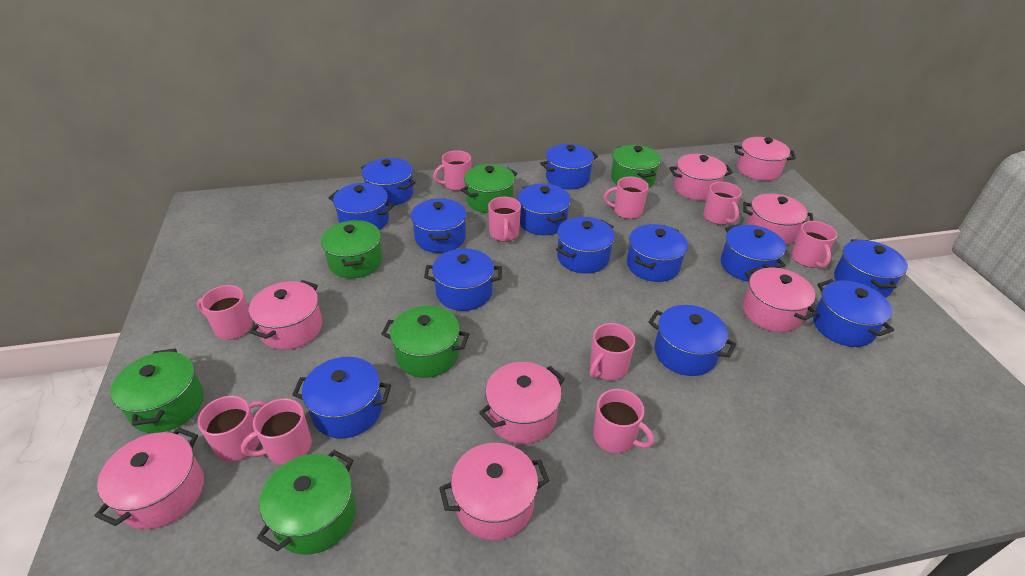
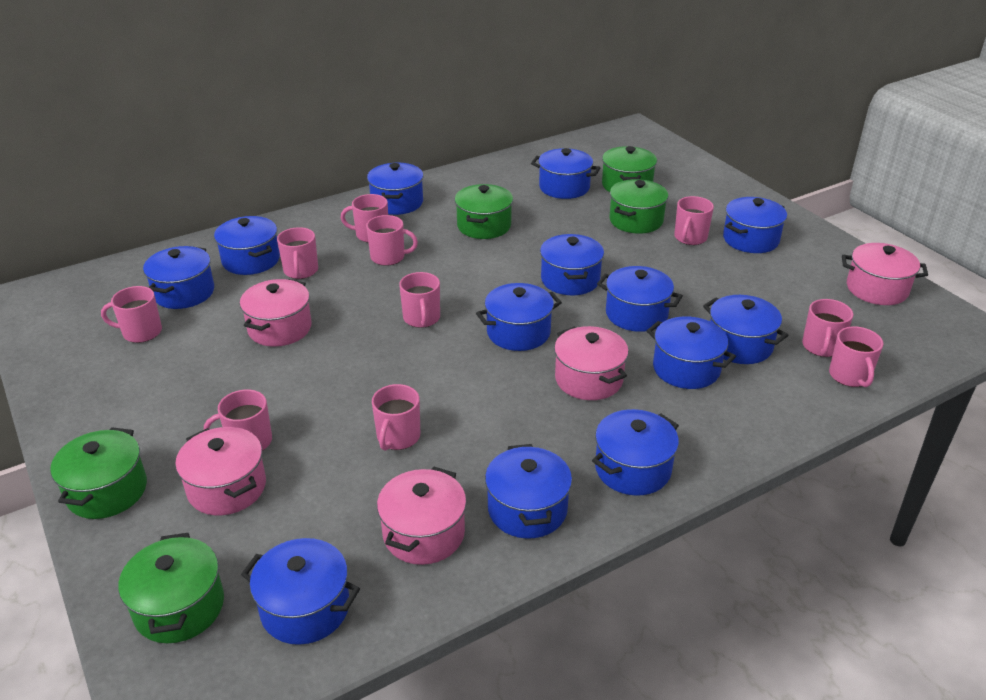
green pot: [110,348,204,433] [257,450,356,555] [321,220,383,278] [381,305,469,378] [461,164,517,213] [611,145,661,188] = 6 -> [50,427,147,519] [118,533,224,643] [455,184,513,239] [602,146,657,192] [610,179,668,234] = 5
pink pot: [94,427,204,529] [249,280,322,350] [439,443,549,540] [479,362,565,444] [669,154,733,200] [734,137,796,181] [743,193,813,245] [743,267,818,332] = 8 -> [175,427,266,515] [240,279,312,347] [377,467,467,565] [554,326,629,400] [842,243,928,305] = 5

